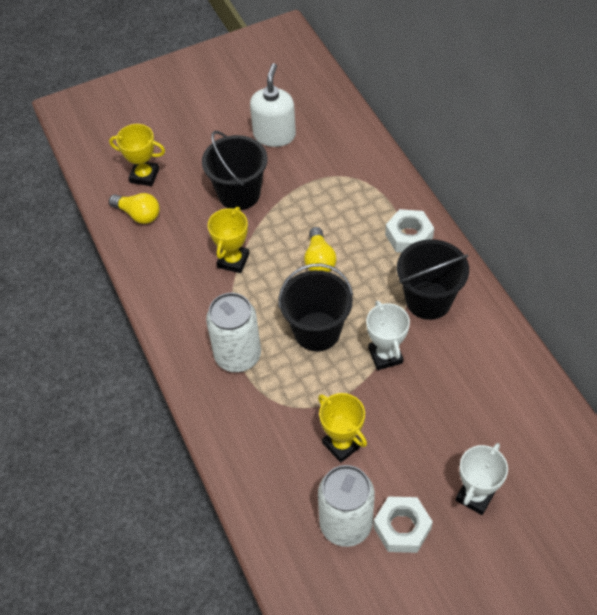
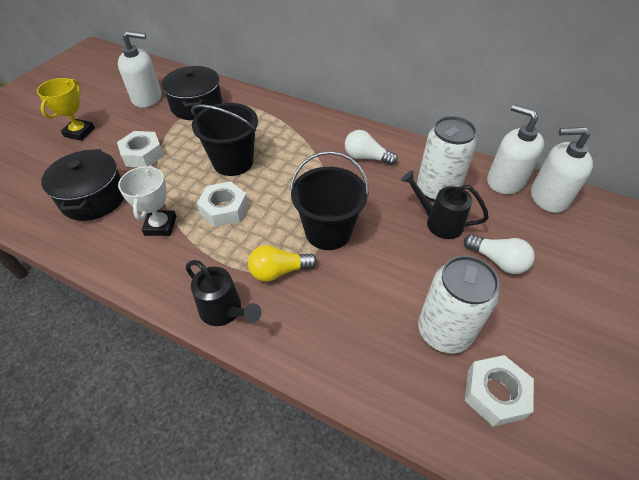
black bucket: [202,131,268,210] [278,263,353,352] [397,239,469,320] = 3 -> [191,103,258,176] [290,151,369,250] = 2
black pot: none = 0 -> [41,149,124,221] [162,66,222,120] = 2
black watering can: none = 0 -> [186,260,262,326] [401,170,489,239] = 2
white light bulb: none = 0 -> [345,130,398,165] [464,234,535,274] = 2
white nut: [373,497,433,553] [385,209,434,252] = 2 -> [117,131,164,167] [197,181,248,227] [465,355,534,427] = 3
white soap dispenser: [250,63,296,147] = 1 -> [118,31,161,108] [487,104,544,194] [531,127,593,213] = 3
white trophy: [366,301,410,370] [456,443,508,515] = 2 -> [118,165,176,236] = 1
yellow light bulb: [109,193,160,224] [304,227,336,272] = 2 -> [248,245,317,282] = 1
yellow trophy: [109,124,165,186] [208,207,249,273] [318,393,367,462] = 3 -> [37,78,95,141] = 1

